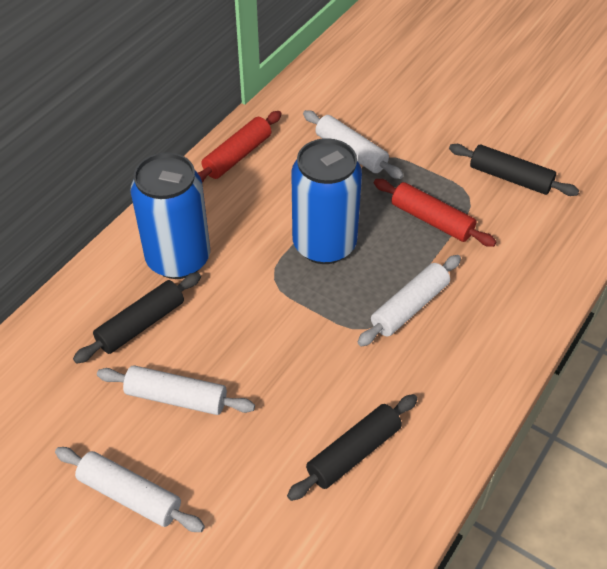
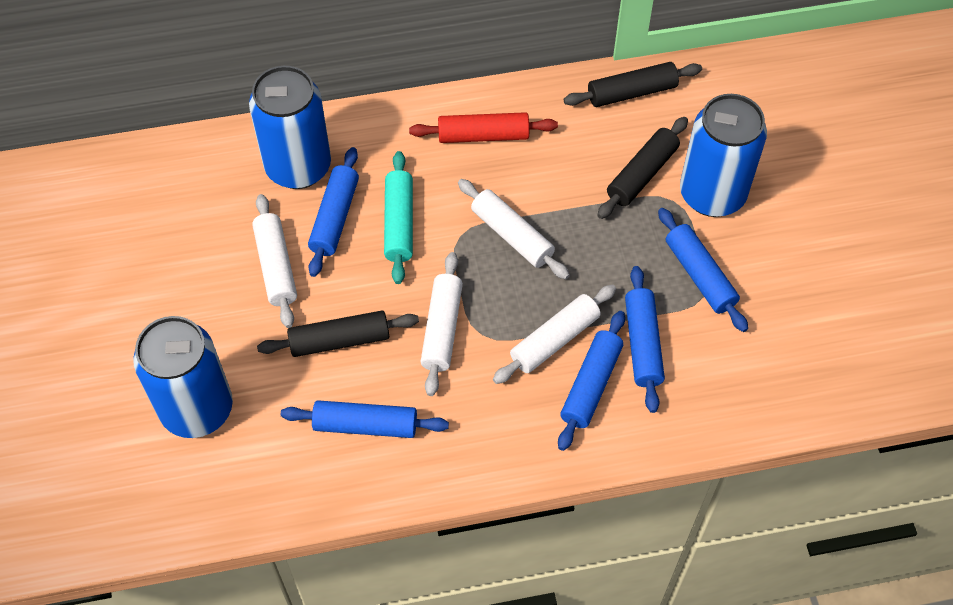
blue can: [130,152,210,279] [291,138,362,264] = 2 -> [133,316,233,438] [249,66,331,189] [680,94,767,217] = 3
blue rolling pin: none = 0 -> [281,400,449,438] [308,147,359,277] [558,311,625,451] [625,266,665,413] [658,208,748,332] = 5
red rolling pin: [198,111,282,183] [374,179,497,247] = 2 -> [409,112,558,143] = 1
turquoise rolling pin: none = 0 -> [384,151,413,284] = 1

